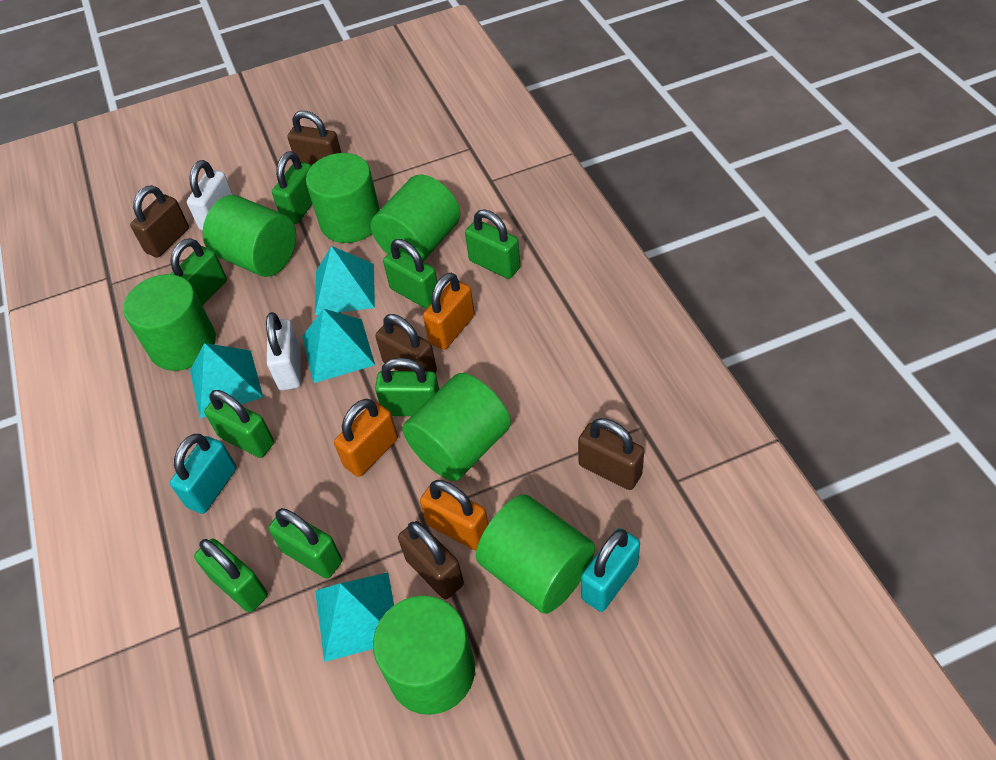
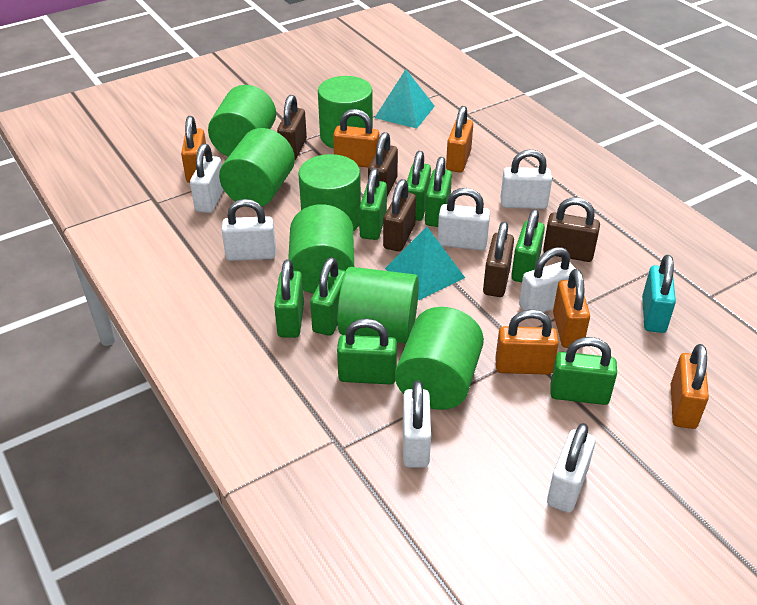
orange padlock: [334,399,398,477] [420,480,488,550] [423,273,475,350] = 3 -> [181,116,206,183] [333,109,379,168] [446,106,473,173] [495,309,559,375] [553,269,590,348] [671,344,709,429] = 6
turquoise padlock: [170,434,236,514] [581,528,640,612] = 2 -> [642,255,676,333] = 1
turquoise pyramid: [190,343,263,418] [302,309,375,383] [315,246,375,315] [315,572,394,662] = 4 -> [375,69,435,129] [385,227,465,300] = 2
white padlock: [187,160,233,231] [266,312,301,390] = 2 -> [190,143,224,213] [222,199,276,261] [403,380,431,468] [437,188,490,251] [501,149,552,209] [519,247,576,312] [547,423,596,513] = 7

